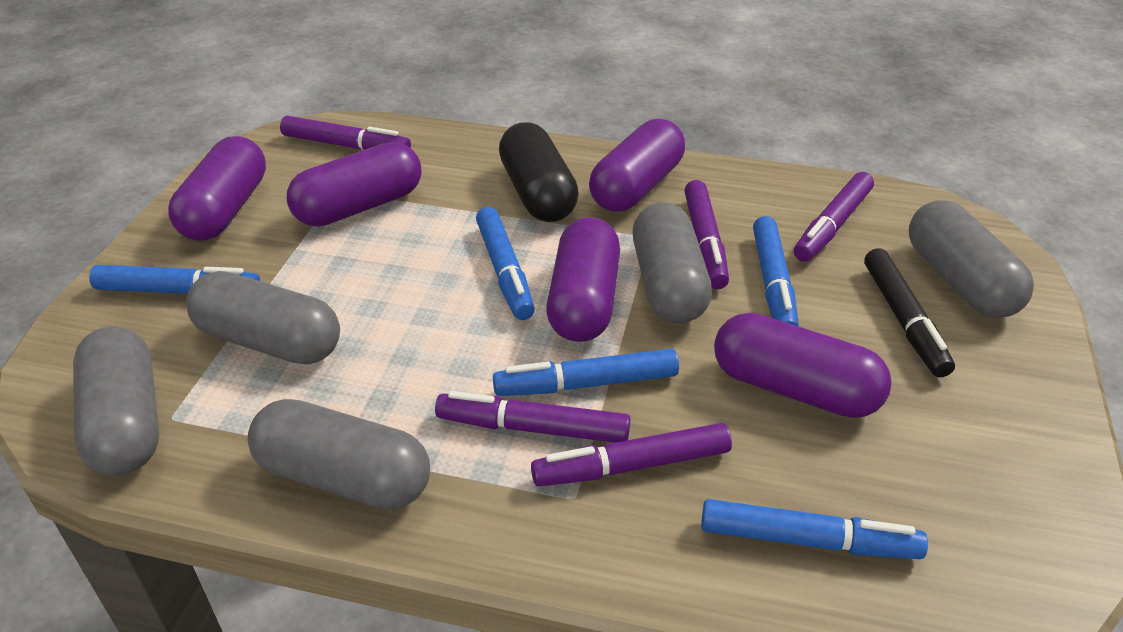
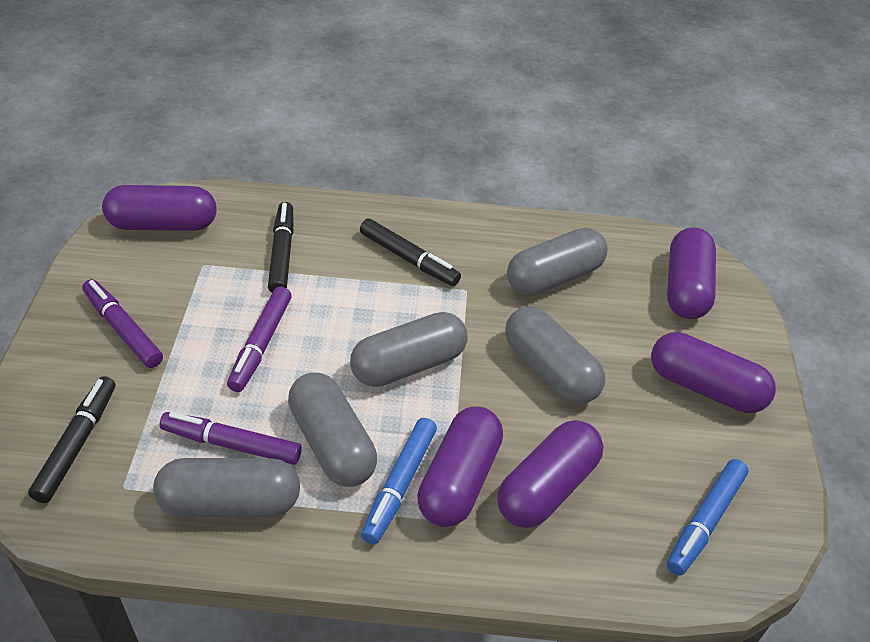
black capsule: [499,122,579,222] = 1 -> none = 0
black marker: [864,248,955,377] = 1 -> [28,376,115,503] [268,202,294,293] [360,219,461,286] = 3
blue marker: [89,265,260,294] [476,207,535,320] [493,349,679,396] [701,499,928,559] [753,216,799,327] = 5 -> [361,418,437,544] [667,459,748,576] = 2
purple marker: [280,116,411,150] [435,391,630,443] [531,423,732,486] [684,180,729,289] [794,172,874,262] = 5 -> [82,279,163,368] [159,412,302,465] [227,287,292,392] = 3

